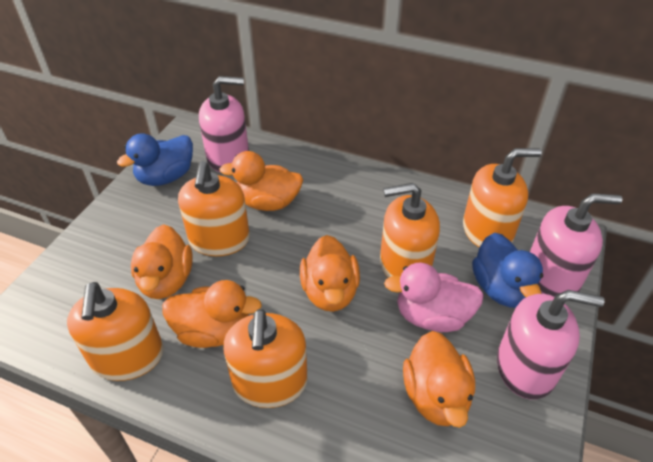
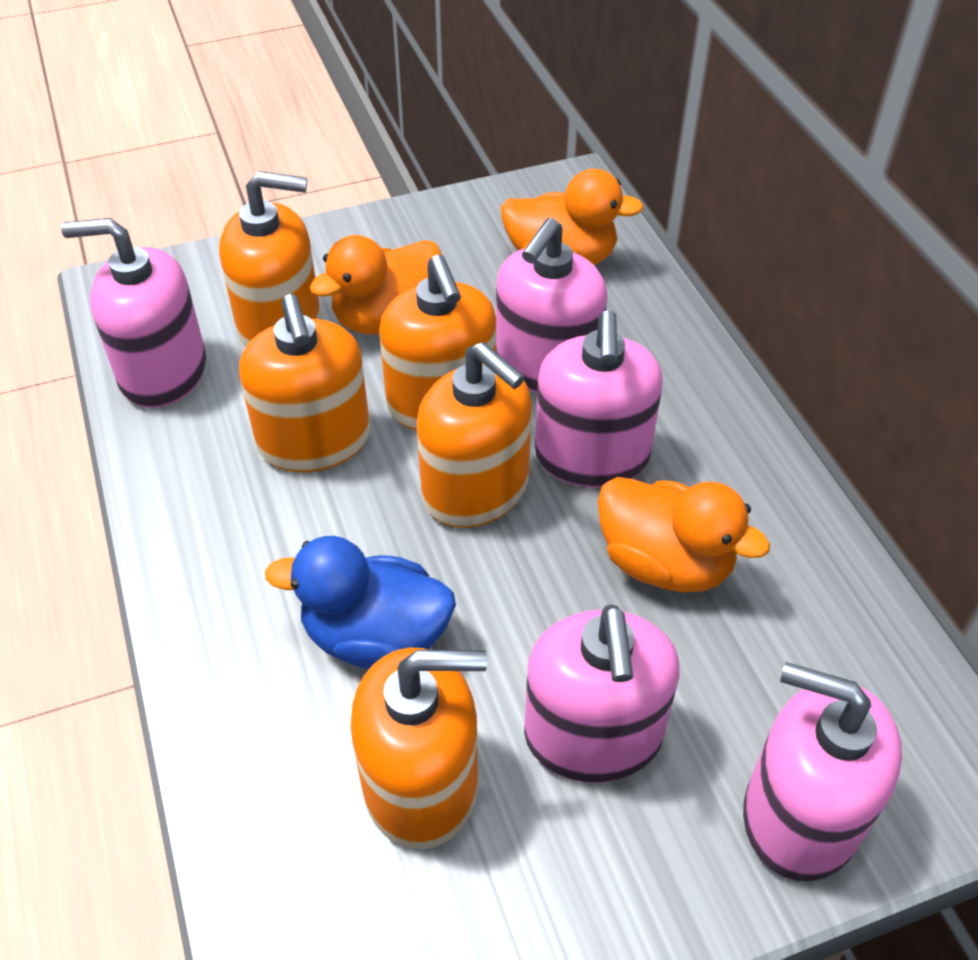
blue duck: [117,133,193,186] [472,233,543,308] = 2 -> [265,536,456,669] = 1
orange duck: [131,224,193,299] [162,280,262,348] [219,151,303,211] [300,235,360,312] [403,331,475,428] = 5 -> [310,235,442,335] [501,169,644,265] [598,477,770,592] = 3
pink duck: [384,263,484,332] = 1 -> none = 0
pink soap dispenser: [199,76,249,172] [497,290,605,399] [530,193,622,297] = 3 -> [61,218,206,408] [496,218,607,393] [524,604,680,783] [535,310,663,488] [743,662,902,881] = 5

